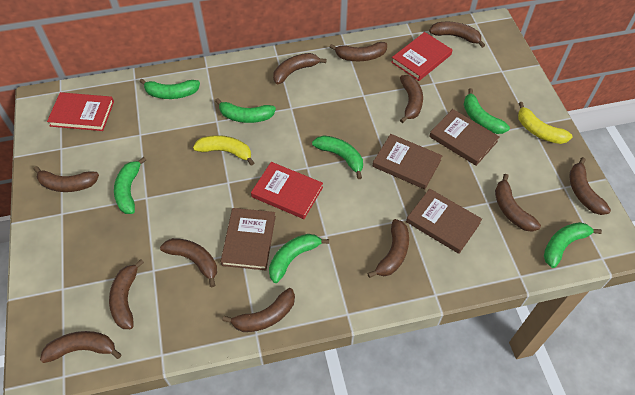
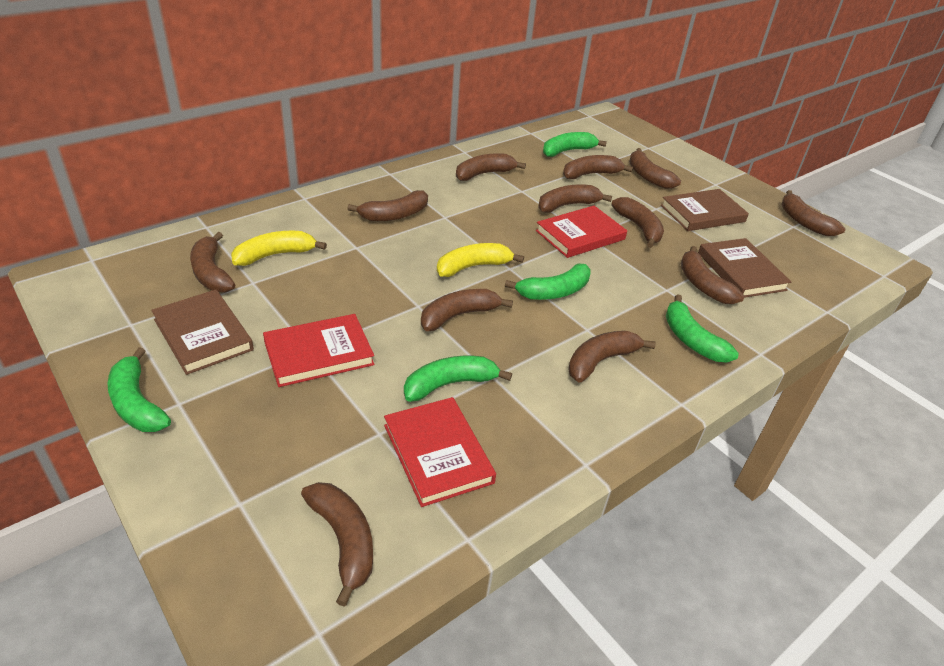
brown book: [220,208,276,270] [372,134,443,189] [406,189,482,254] [429,109,500,166] = 4 -> [151,289,254,375] [661,189,749,231] [698,238,791,298] = 3
green banana: [114,157,146,214] [140,79,200,99] [215,98,276,123] [269,234,329,283] [312,135,363,179] [464,88,510,134] [544,222,602,268] = 7 -> [107,347,171,432] [404,356,512,402] [505,264,591,300] [543,132,607,157] [666,294,739,363] = 5

